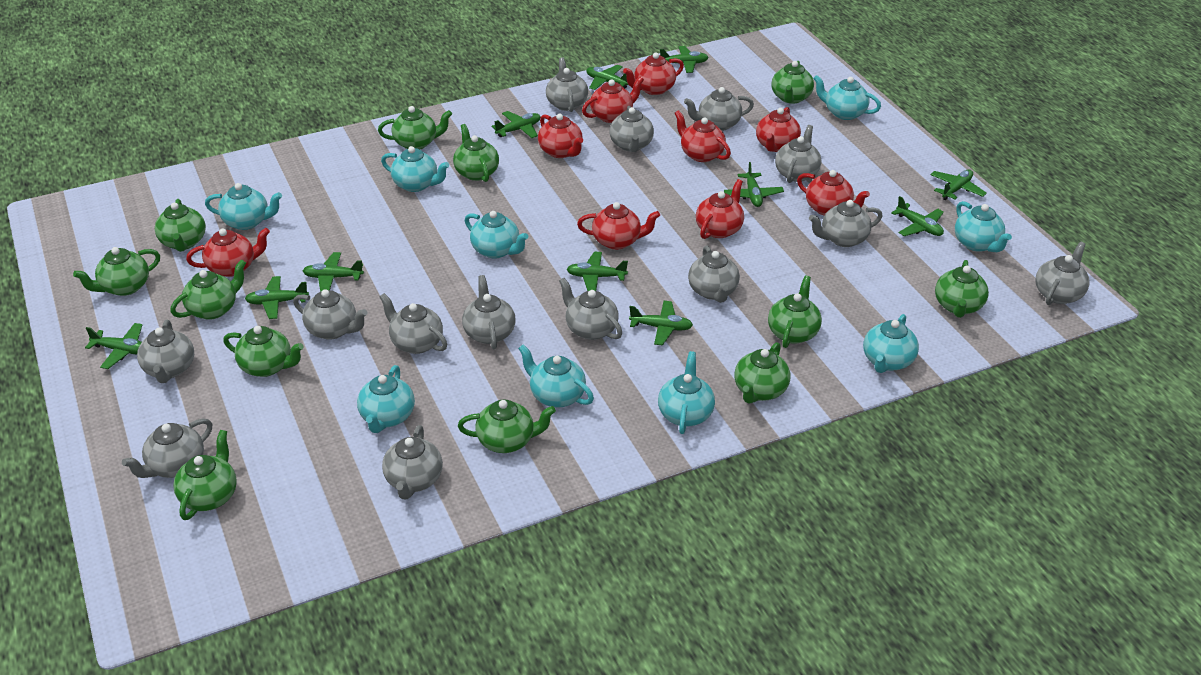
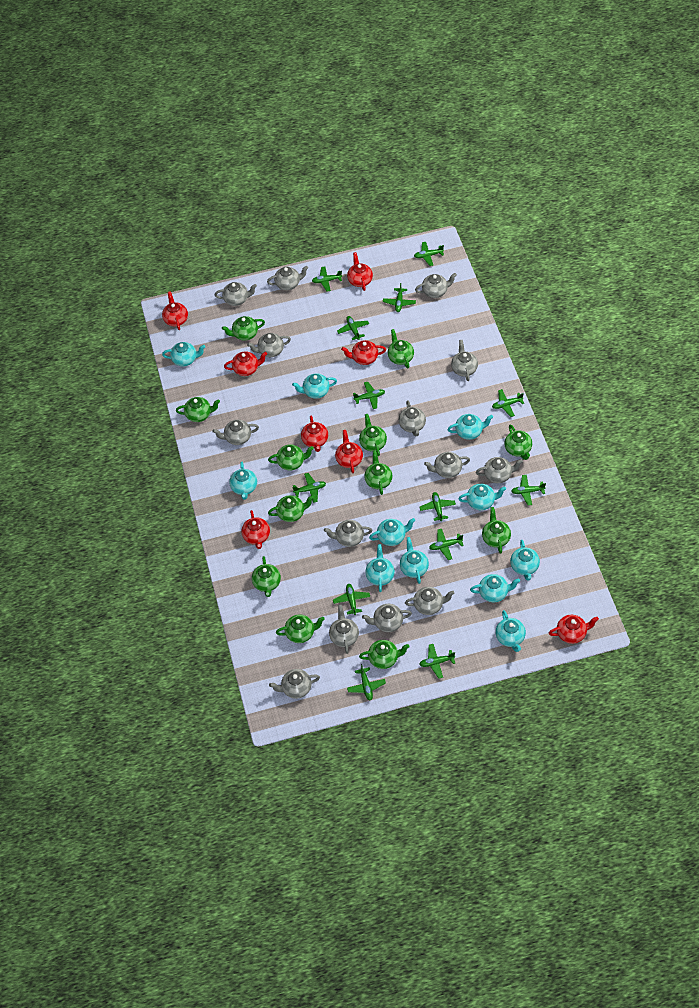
green plane: [85,323,142,369] [245,276,309,319] [303,252,364,292] [492,111,540,138] [567,252,628,291] [586,65,628,90] [629,301,693,346] [660,46,708,73] [724,162,784,207] [891,196,944,236] [930,169,987,200] = 11 -> [292,473,326,503] [312,267,342,292] [333,584,370,615] [337,316,369,340] [347,664,386,701] [353,382,385,409] [383,283,416,312] [414,242,444,266] [419,492,456,521] [419,644,455,679] [429,529,464,560] [492,389,524,417] [511,475,546,505] = 13
red teapot: [186,228,270,277] [538,114,583,158] [577,202,660,250] [582,76,644,123] [623,53,684,95] [674,110,731,162] [696,179,744,239] [756,107,801,152] [797,170,870,216] = 9 -> [162,291,188,330] [224,351,267,376] [241,510,270,549] [301,416,328,452] [335,430,363,473] [341,340,386,365] [347,252,373,291] [549,615,599,644] = 8
turquoise teapot: [205,183,282,230] [357,365,415,433] [381,146,449,192] [465,211,528,259] [518,344,594,408] [658,351,715,434] [813,75,881,120] [863,314,919,373] [955,201,1012,252] = 9 -> [162,342,205,366] [229,462,257,500] [292,373,337,399] [366,544,395,592] [369,518,415,546] [400,537,429,584] [447,414,493,440] [458,484,506,510] [470,574,520,602] [496,610,526,652] [510,540,540,581] = 11

